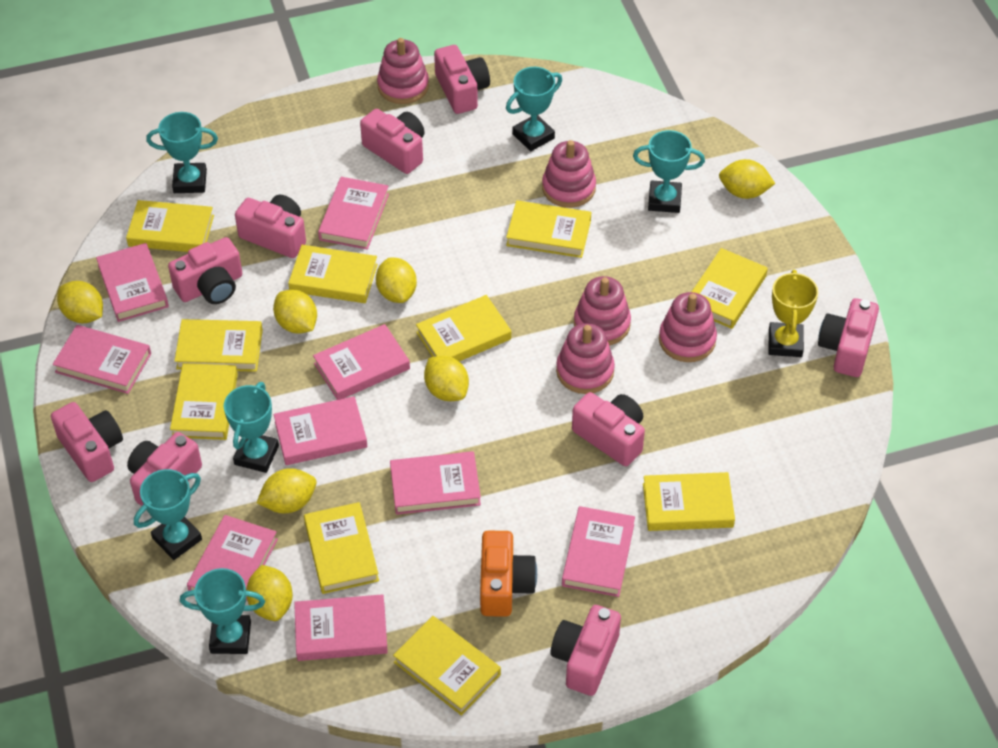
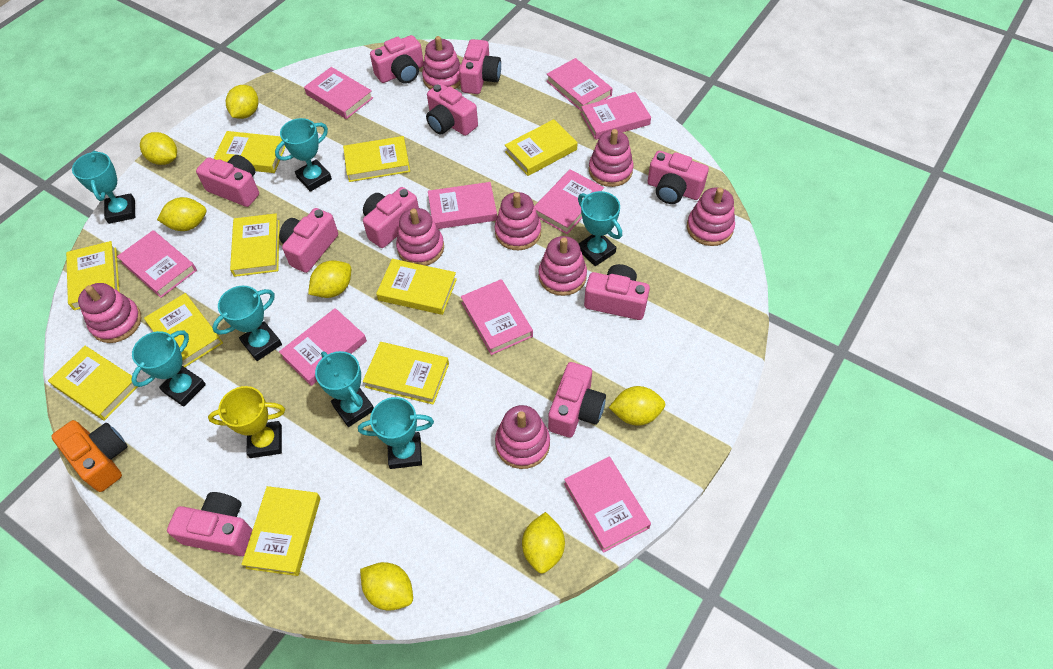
pink camera: [51,402,123,482] [127,432,202,506] [168,237,243,304] [235,195,306,258] [360,109,425,174] [434,45,490,114] [551,605,621,696] [572,392,645,466] [818,298,879,377] = 9 -> [167,492,253,556] [196,155,259,207] [279,208,338,273] [363,187,419,248] [370,35,424,84] [426,83,478,136] [459,39,501,94] [548,362,606,438] [584,264,650,320] [647,151,709,204] = 10
pink stacking toy: [377,38,429,104] [542,140,596,208] [556,323,615,394] [574,276,631,346] [659,292,717,362] = 5 -> [78,283,141,343] [396,208,444,266] [422,36,461,89] [495,192,541,250] [495,405,550,469] [538,236,587,296] [589,129,634,187] [687,188,735,246] = 8
turquoise trophy: [134,469,202,560] [146,112,218,193] [180,568,265,654] [224,382,279,473] [506,67,562,151] [633,130,705,213] = 6 -> [72,151,135,224] [131,330,206,407] [212,286,282,361] [275,118,332,192] [315,351,374,427] [358,397,434,469] [578,191,622,266] = 7

